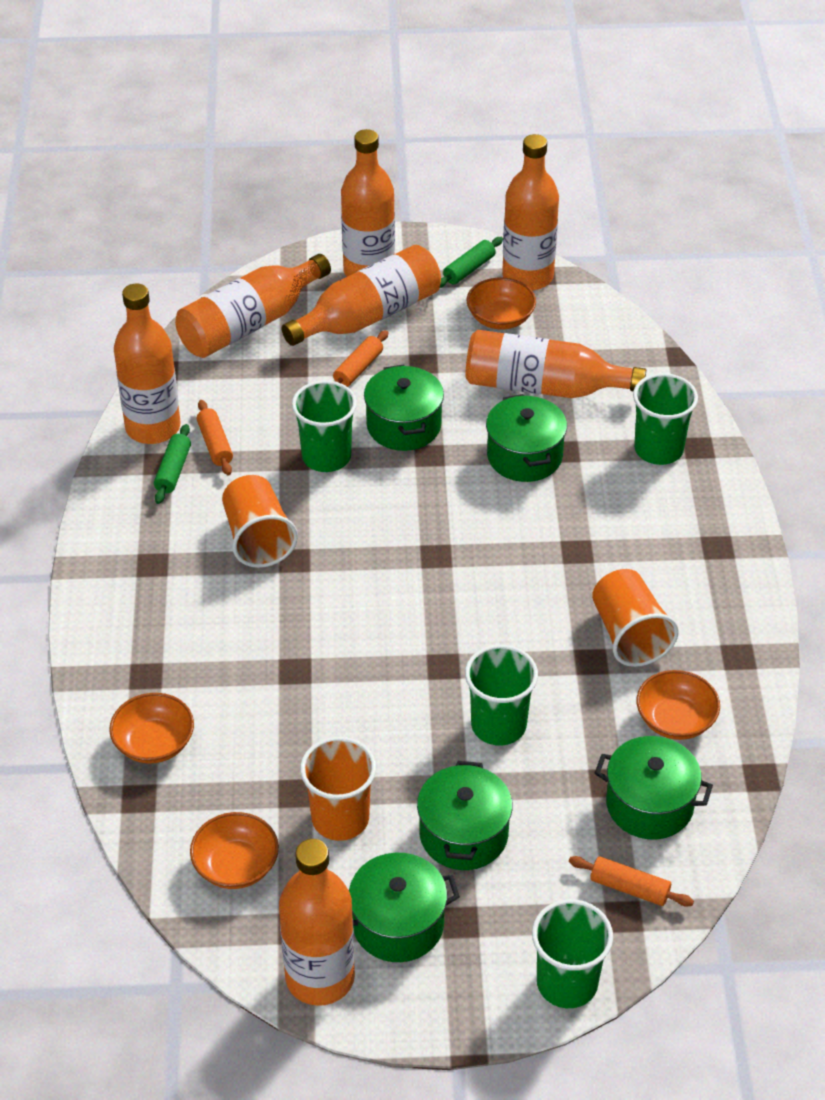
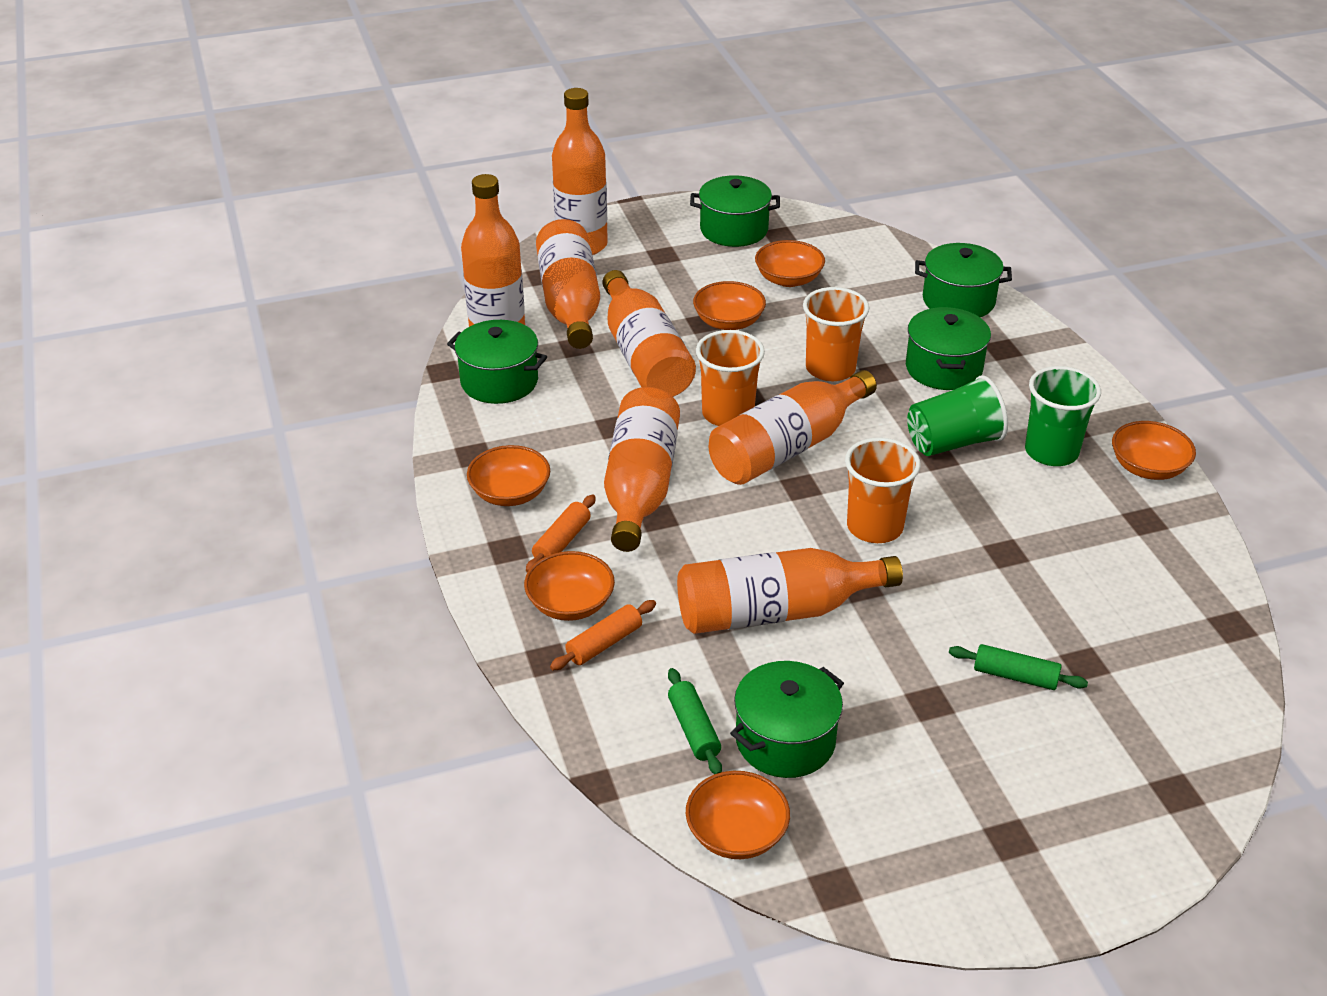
green cup: [292,380,357,472] [465,645,538,746] [532,899,613,1008] [633,373,698,465] = 4 -> [907,375,1008,456] [1025,366,1101,466] = 2
orange bowl: [109,693,194,763] [190,812,279,889] [467,278,536,329] [637,670,720,740] = 4 -> [467,445,550,506] [524,551,615,621] [686,771,790,859] [693,281,766,330] [755,240,825,287] [1112,421,1196,480] = 6
orange rolling pin: [197,400,233,475] [333,330,388,387] [569,856,694,907] = 3 -> [526,494,596,573] [550,600,656,670] = 2

